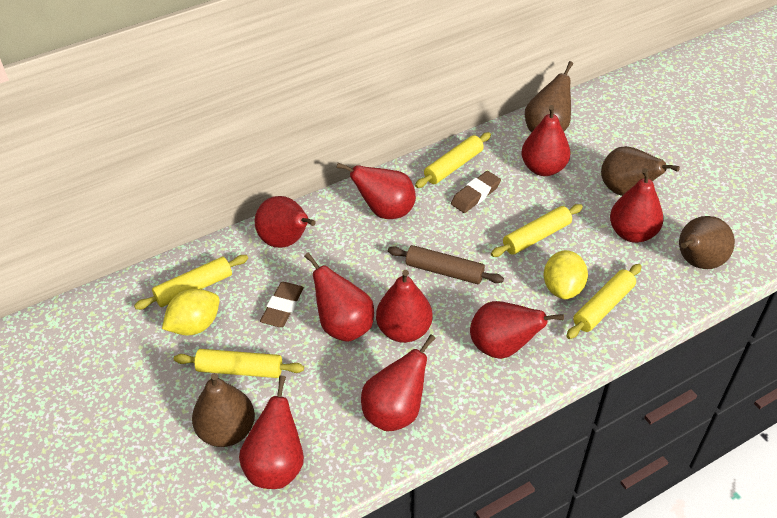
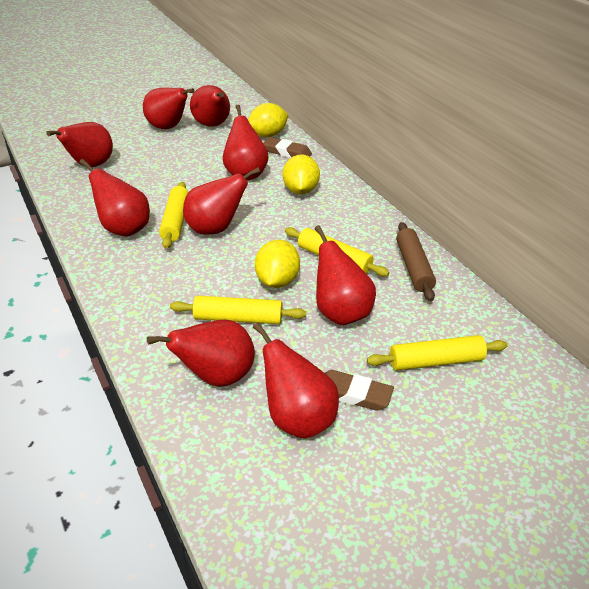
brown pear: [192,373,255,447] [525,61,573,132] [601,146,680,196] [679,216,735,269] = 4 -> none = 0
yellow lemon: [162,289,220,335] [544,250,588,299] = 2 -> [248,103,288,137] [255,240,300,288] [283,154,320,194] = 3
yellow rolling pin: [134,255,248,310] [174,349,304,378] [415,132,491,188] [491,204,583,257] [566,264,642,339] = 5 -> [159,182,188,249] [170,296,306,324] [285,227,389,276] [367,335,508,371] = 4

